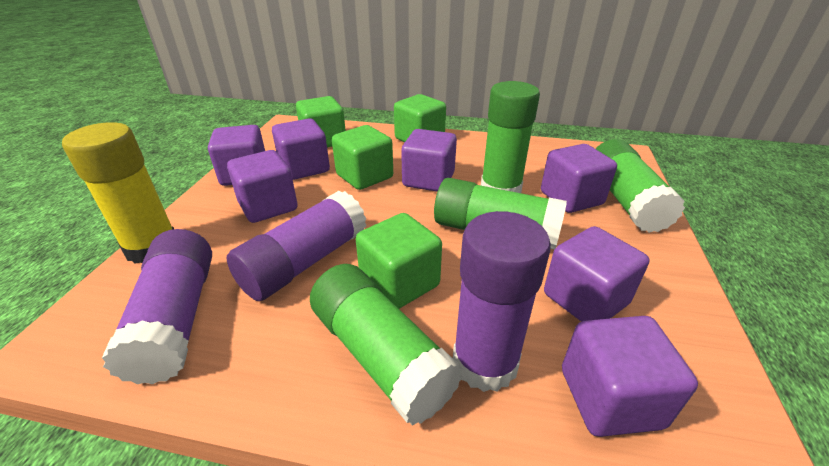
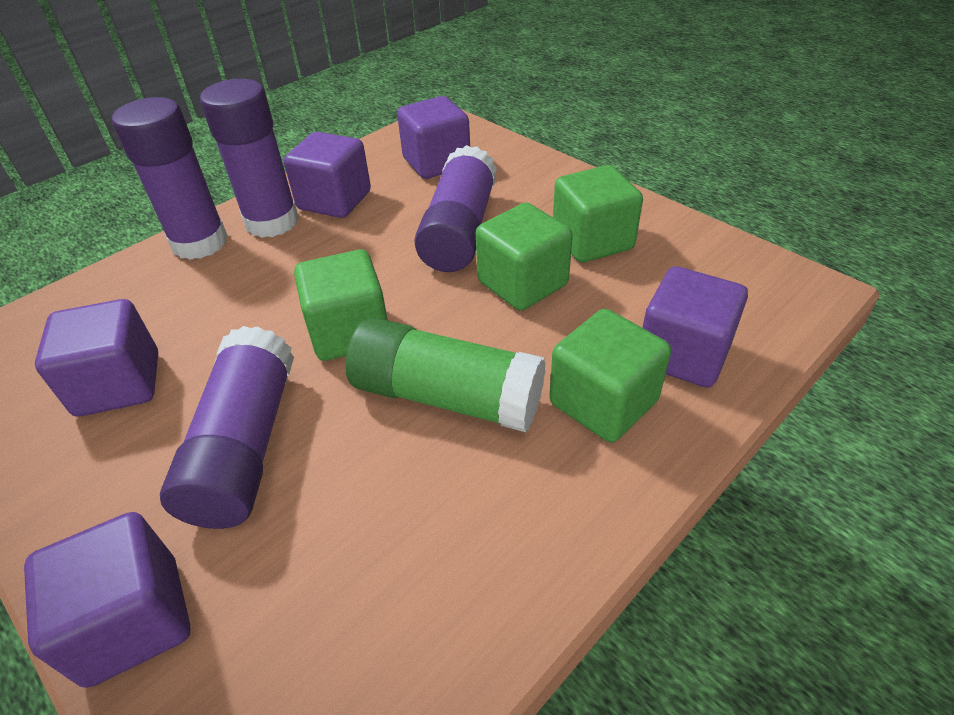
green glue stick: [310,264,463,426] [434,178,567,250] [481,81,540,193] [596,139,685,233] = 4 -> [345,317,546,432] = 1
purple cube: [208,125,265,186] [227,150,298,223] [272,118,330,180] [401,129,457,192] [541,144,617,213] [544,226,650,322] [562,316,698,437] = 7 -> [24,512,190,688] [35,299,158,417] [284,132,371,218] [397,96,470,179] [642,266,748,388] = 5
purple glue stick: [102,229,212,384] [226,191,366,301] [453,211,551,392] = 3 -> [112,97,228,260] [160,326,294,529] [200,79,299,238] [414,145,497,272] = 4
yellow glue stick: [62,123,174,264] = 1 -> none = 0

